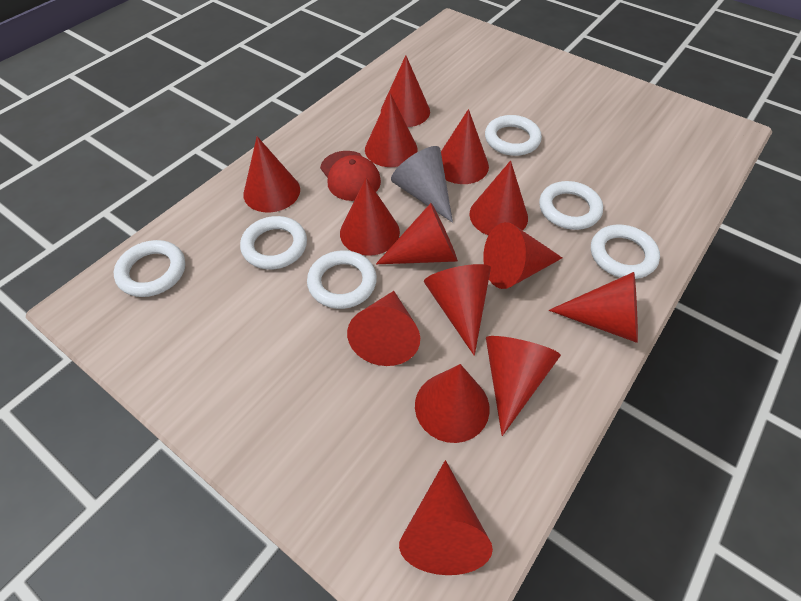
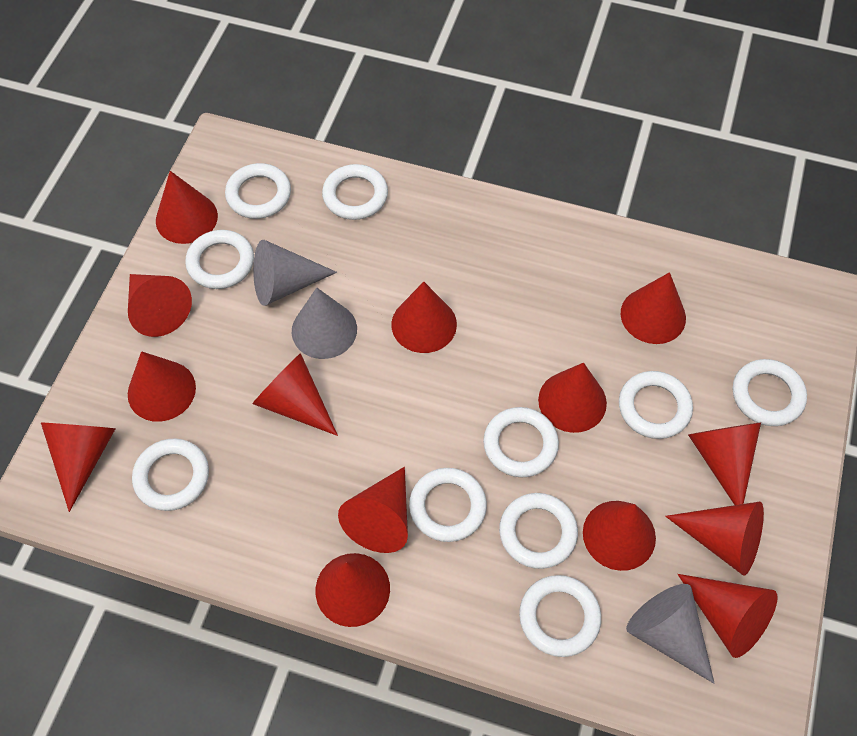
grey cone: [391,146,453,223] = 1 -> [253,240,337,306] [292,288,357,359] [626,584,715,684] = 3
red cap: [320,151,381,201] = 1 -> none = 0
white ring: [114,240,185,297] [240,216,307,270] [307,250,377,309] [485,115,542,156] [539,181,603,230] [591,225,660,279] = 6 -> [132,438,209,511] [185,230,254,289] [225,163,291,219] [322,164,388,220] [409,468,487,542] [483,407,559,477] [499,493,578,569] [519,575,601,657] [619,371,693,439] [733,359,807,426] = 10

